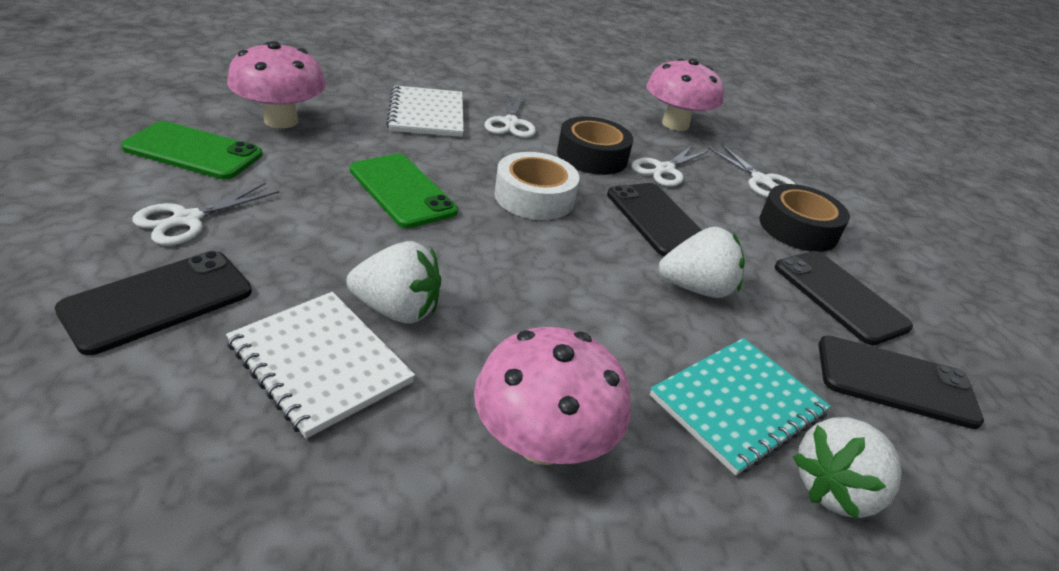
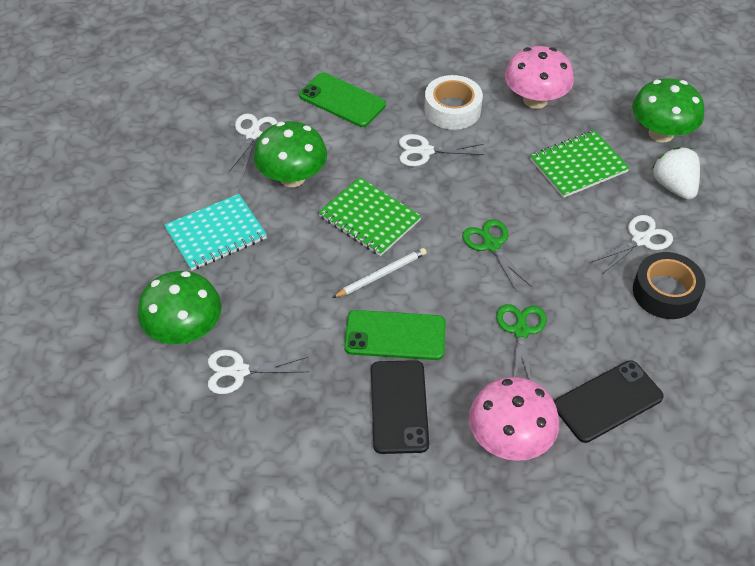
black phone: [55,251,252,355] [607,183,702,256] [775,251,913,345] [819,336,984,429] = 4 -> [371,360,429,454] [554,360,664,443] = 2
black tape: [557,117,633,175] [759,184,850,252] = 2 -> [633,252,705,319] = 1
green mushroom: none = 0 -> [138,271,222,344] [253,121,327,187] [632,78,704,142] = 3
green notebook: none = 0 -> [318,177,422,256] [530,130,630,198] = 2
green scissors: none = 0 -> [462,219,532,292] [496,304,547,380] = 2
pink mushroom: [227,41,326,128] [474,327,631,465] [646,58,724,131] = 3 -> [469,377,559,461] [505,46,574,109] = 2
white notebook: [226,292,415,439] [386,85,464,137] = 2 -> none = 0
white pencil: none = 0 -> [332,248,427,298] = 1
white strawberry: [346,241,441,324] [659,227,745,298] [793,417,902,519] = 3 -> [652,147,700,200] = 1

